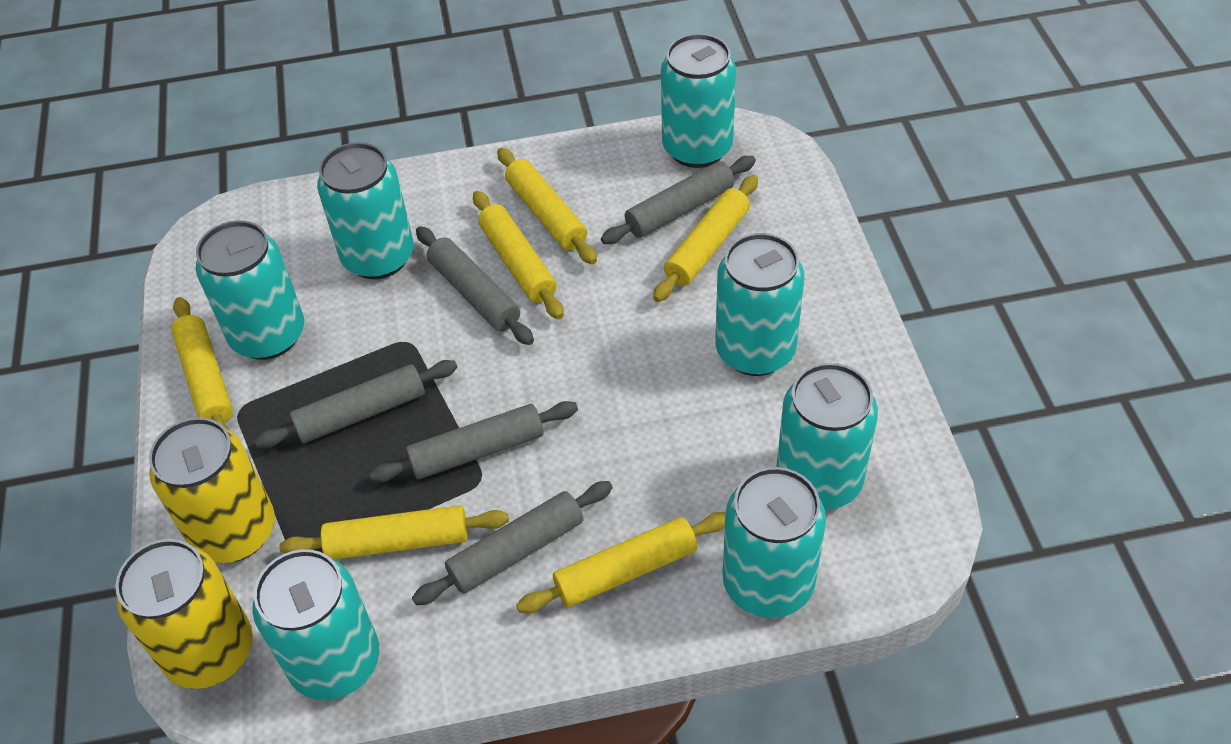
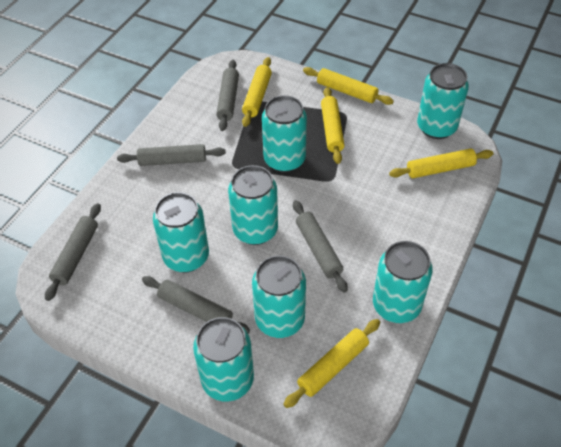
yellow can: [115,539,253,689] [149,417,275,563] = 2 -> none = 0
yellow rolling pin: [171,297,233,430] [280,505,509,560] [473,191,564,319] [497,148,597,264] [516,512,726,613] [653,175,758,302] = 6 -> [242,57,272,127] [283,319,380,408] [303,67,394,105] [321,87,344,164] [389,148,493,178] = 5

